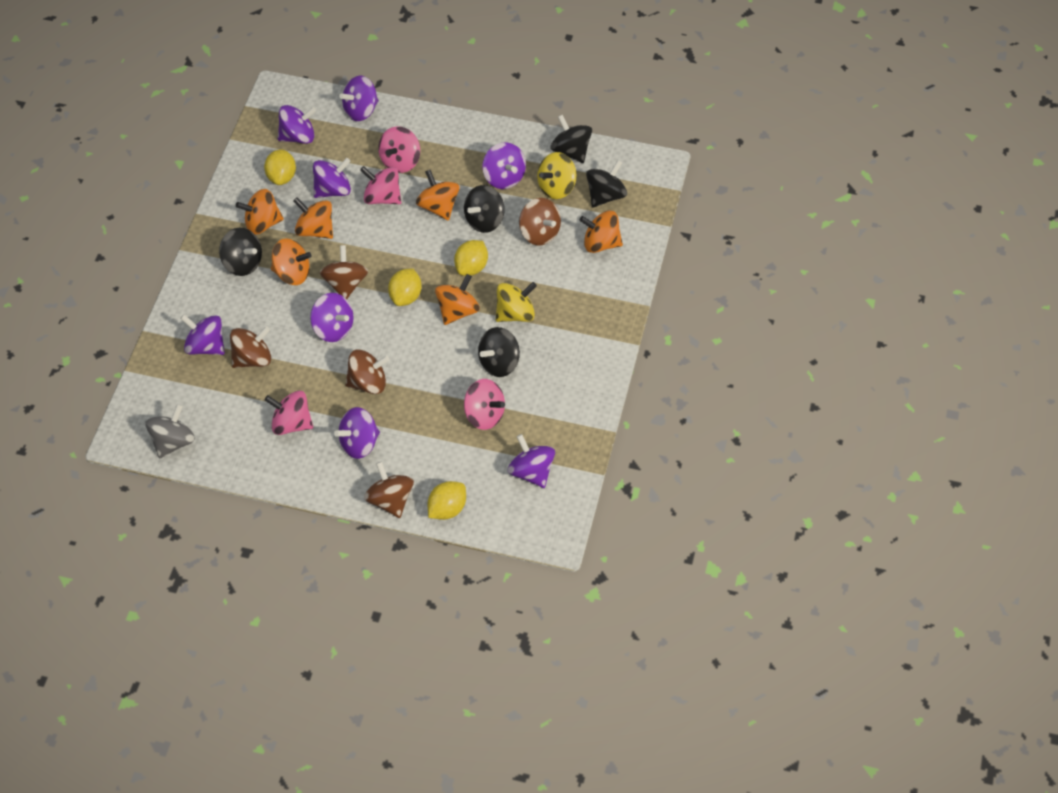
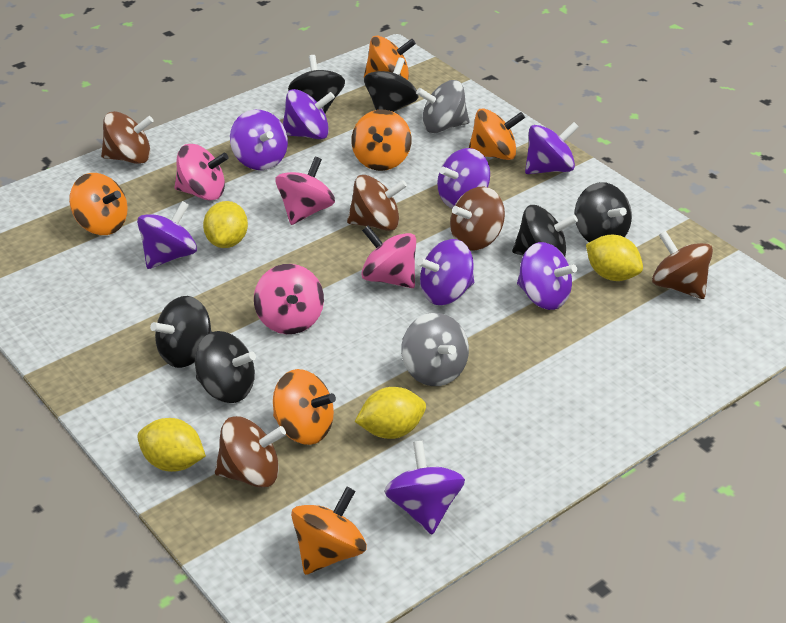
black spinning top: [219,228,262,276] [464,185,505,233] [478,327,520,377] [551,115,592,163] [586,160,627,208] = 5 -> [150,296,212,368] [195,331,256,403] [288,55,345,113] [364,57,419,112] [512,205,578,257] [575,182,632,242] = 6
grey spinning top: [146,404,195,459] = 1 -> [401,313,469,386] [416,80,470,133] = 2
yellow spinning top: [496,282,537,322] [537,152,576,199] = 2 -> none = 0

